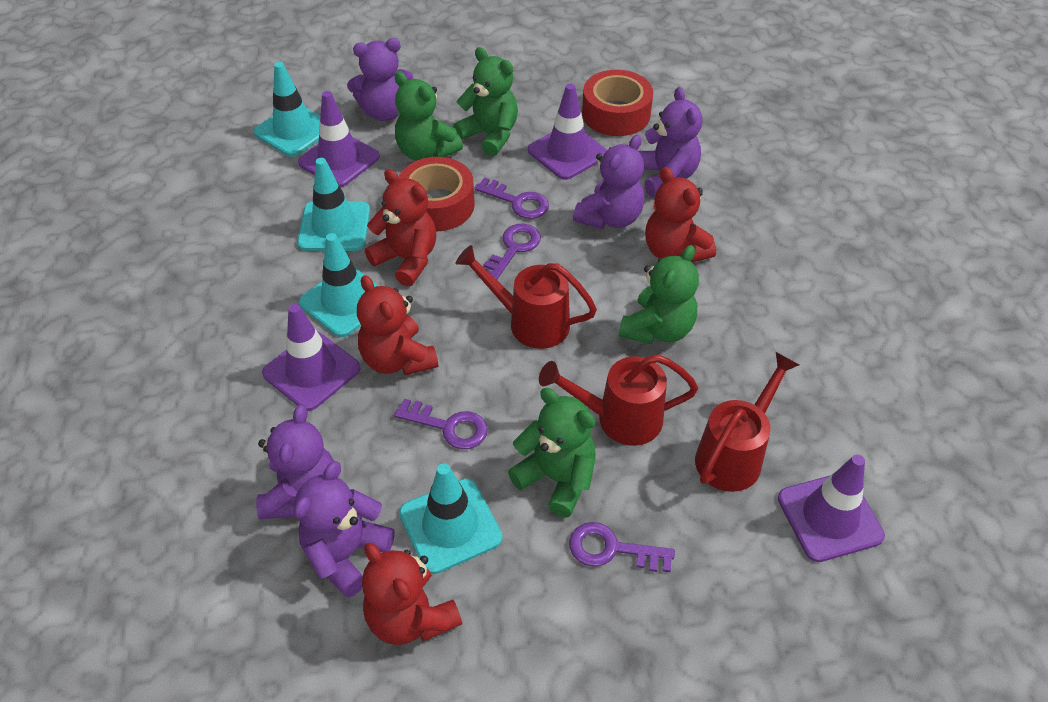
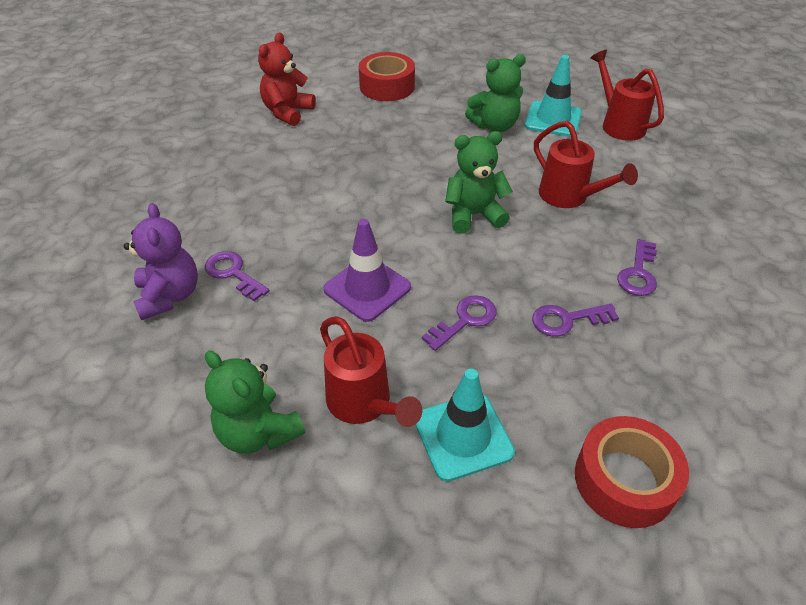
green teddy bear: [395,72,463,161] [453,47,518,156] [508,388,596,517] [619,245,699,345] = 4 -> [205,350,305,454] [445,131,513,234] [465,54,526,132] = 3
purple teddy bear: [256,405,334,519] [294,461,395,598] [347,38,414,121] [573,135,645,229] [639,87,702,197] = 5 -> [124,203,198,320] = 1
purple traffic cone: [262,304,361,411] [298,91,380,187] [528,84,607,180] [778,455,885,562] = 4 -> [323,219,411,322] = 1
red teddy bear: [357,275,438,376] [362,543,462,645] [365,169,437,286] [645,167,716,263] = 4 -> [258,32,316,126] = 1
turquoise traffic cone: [254,62,320,157] [297,158,370,251] [299,233,379,337] [399,463,502,574] = 4 -> [415,369,515,482] [525,55,582,137] = 2

